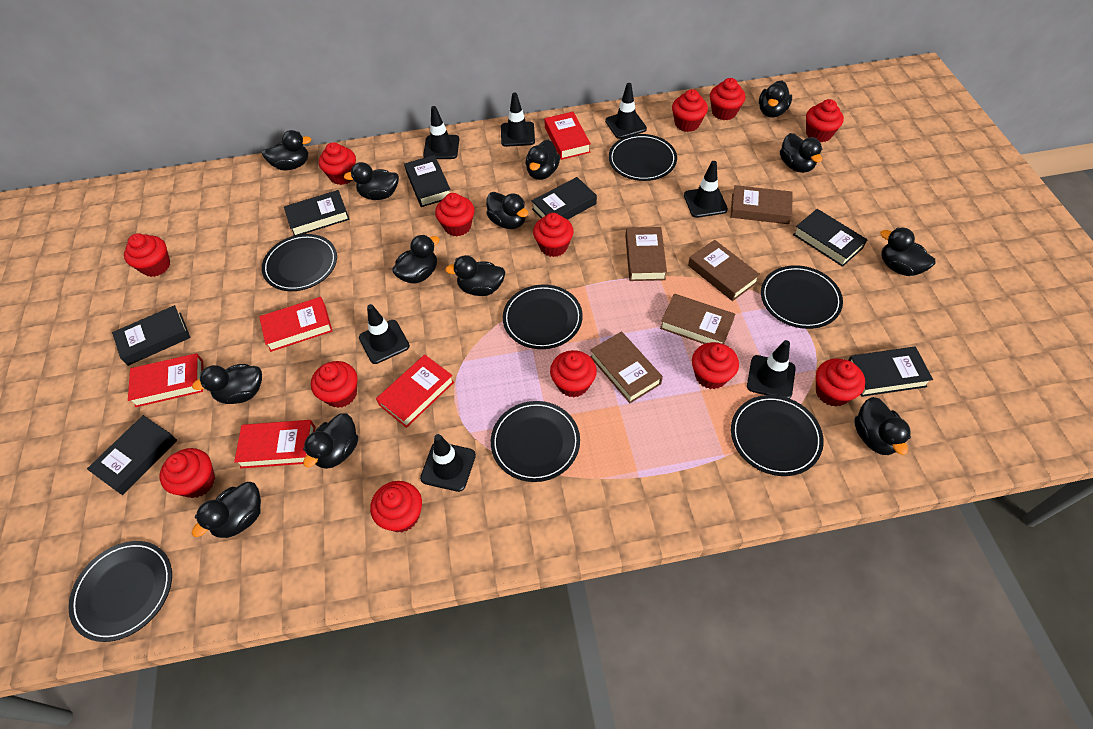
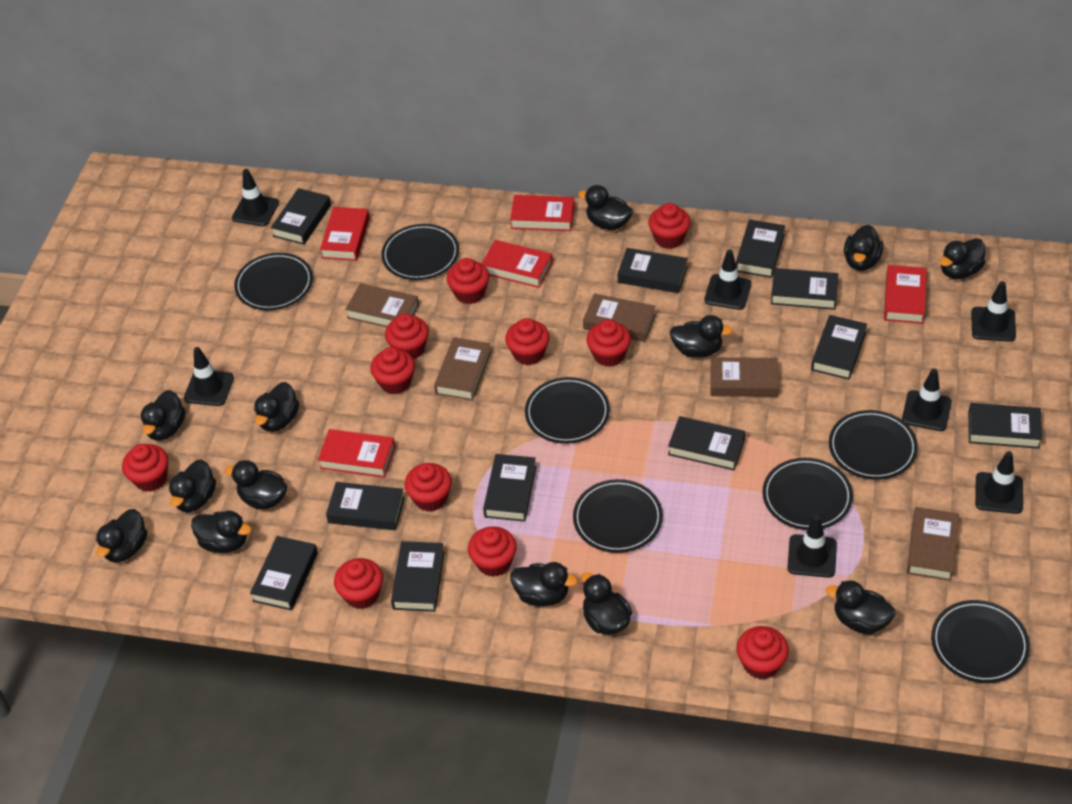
black book: [87,415,177,495] [112,305,191,366] [284,190,350,236] [404,155,451,207] [532,177,597,220] [793,209,868,267] [848,346,933,397] = 7 -> [250,536,318,611] [271,188,331,245] [326,482,405,530] [391,541,444,612] [483,454,536,522] [617,248,688,293] [668,416,745,471] [736,219,785,278] [771,268,838,310] [811,315,867,380] [968,403,1042,449] = 11
red cupcake: [124,233,170,277] [160,448,215,498] [311,361,357,408] [319,142,356,185] [370,481,422,532] [435,193,475,236] [533,213,574,257] [550,350,597,397] [672,89,708,132] [692,342,739,389] [710,78,745,120] [806,99,844,142] [816,358,865,406] = 13 -> [122,444,168,492] [334,558,383,609] [370,347,415,395] [385,313,429,359] [405,463,452,512] [447,258,489,304] [468,526,517,577] [505,318,550,365] [586,319,631,367] [648,203,691,249] [737,626,789,679] = 11

